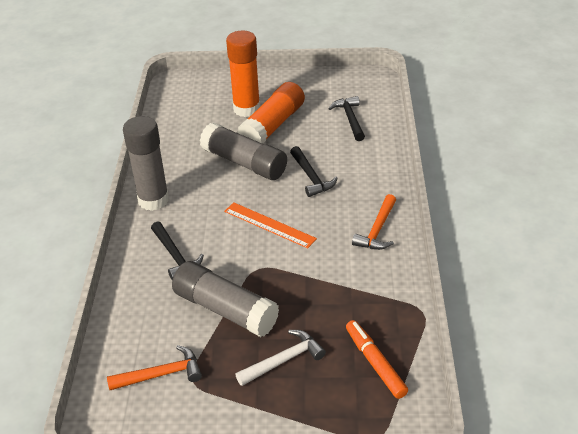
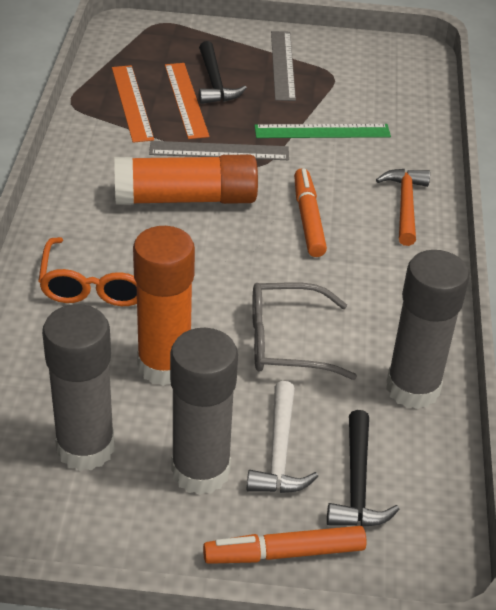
black hammer: [151,221,204,280] [290,146,337,197] [328,96,365,141] = 3 -> [199,41,247,104] [327,410,400,526] = 2
green ruler: none = 0 -> [254,124,391,138] = 1
grey glasses: none = 0 -> [252,283,357,380] = 1
grey ruler: none = 0 -> [149,141,289,160] [271,31,296,101] = 2
orange glasses: none = 0 -> [38,237,137,306] = 1
orange hammer: [107,345,202,390] [352,194,396,250] = 2 -> [376,169,430,246] = 1
orange marker: [346,320,408,399] = 1 -> [203,526,367,564] [294,168,327,257] = 2
orange ruler: [224,202,317,248] = 1 -> [112,65,154,143] [165,63,209,139] = 2

